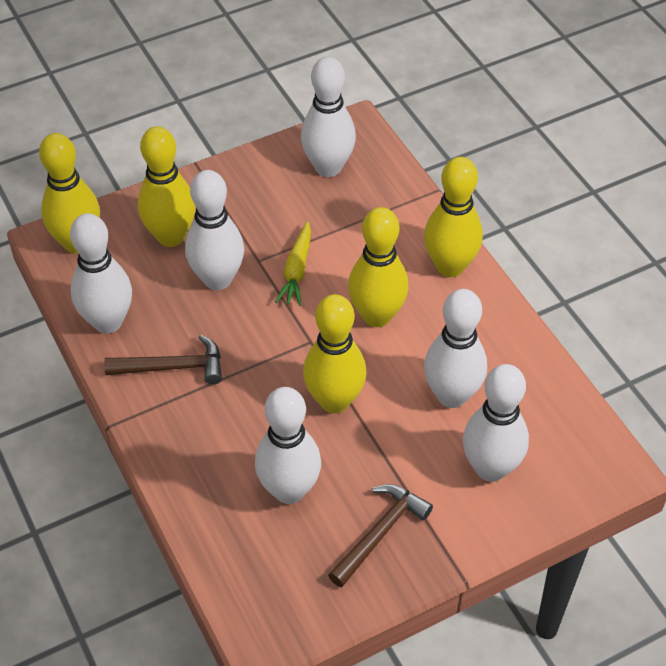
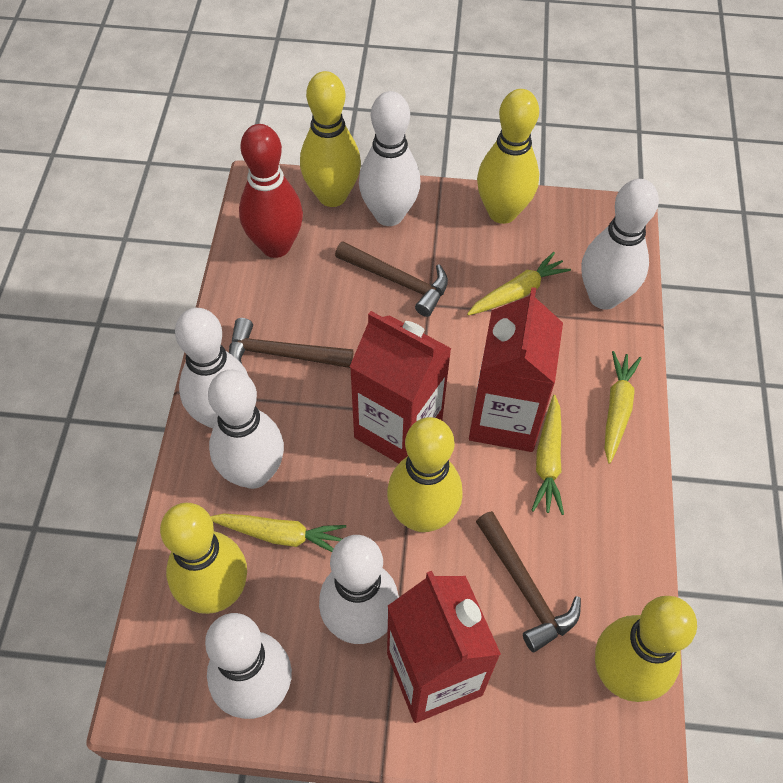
brown hammer: [104,335,222,384] [328,484,433,587] = 2 -> [229,318,353,368] [335,241,448,317] [476,511,581,653] = 3
red bowling pin: none = 0 -> [239,124,303,258] = 1
red carton: none = 0 -> [350,311,452,464] [387,571,501,723] [469,287,563,452] = 3
yellow carrot: [275,221,311,306] = 1 -> [210,513,346,552] [467,252,571,316] [532,395,564,515] [605,351,641,464] = 4

